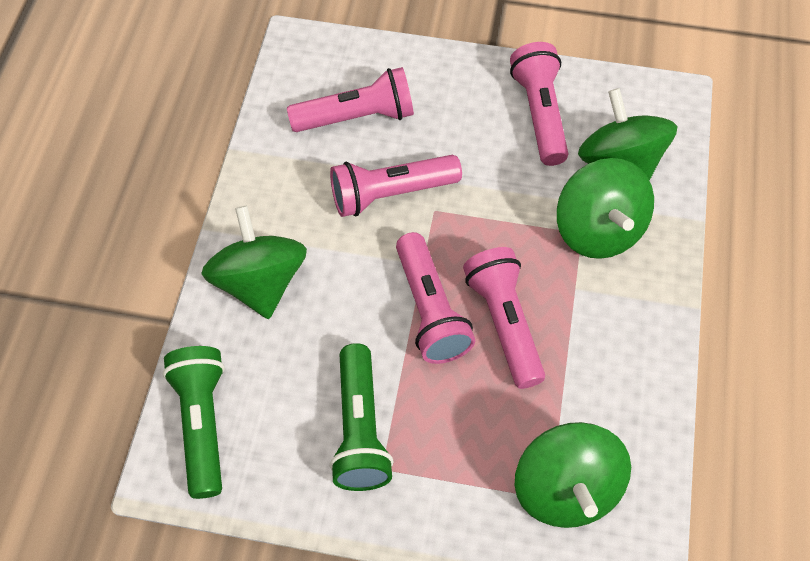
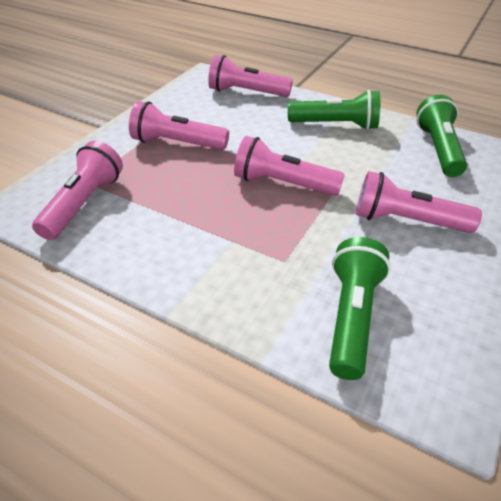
green flashlight: [163,346,225,499] [330,343,394,491] = 2 -> [288,90,380,130] [329,237,391,380] [417,95,467,177] = 3
green spinning top: [201,206,307,319] [515,422,631,528] [557,158,654,259] [578,88,677,181] = 4 -> none = 0

